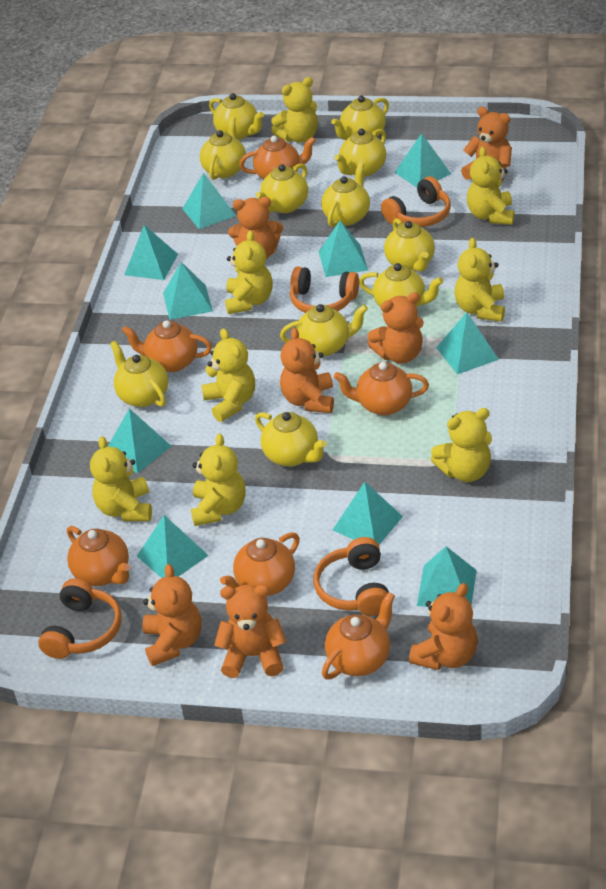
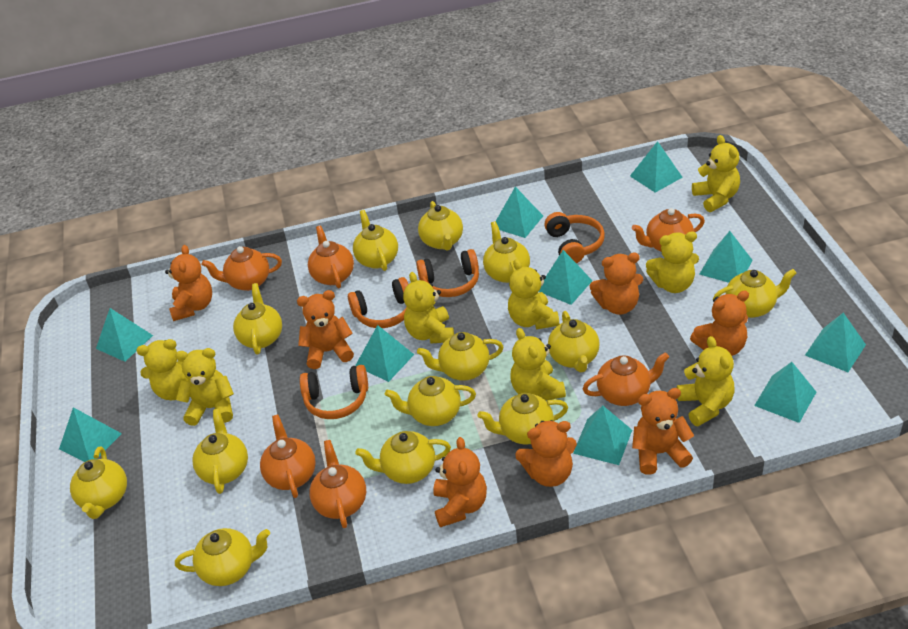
yellow teapot: [110,341,168,407] [200,117,246,180] [209,93,264,140] [255,412,327,466] [256,163,308,213] [280,304,368,356] [321,162,370,227] [331,96,389,140] [335,128,386,177] [359,263,443,308] [384,218,435,272] = 11 -> [70,447,127,519] [175,528,270,586] [192,409,248,494] [233,283,282,354] [353,210,398,271] [355,431,451,484] [385,376,476,426] [417,332,504,381] [418,201,463,251] [477,393,568,444] [483,221,530,283] [548,311,600,373] [713,269,797,318] = 13

